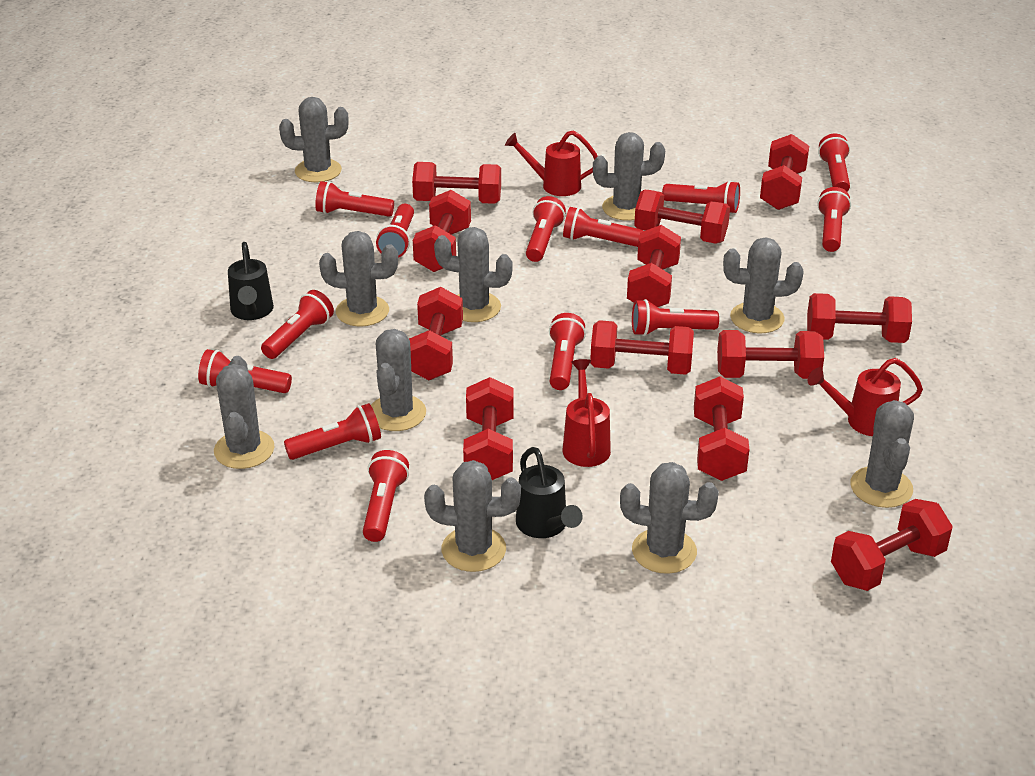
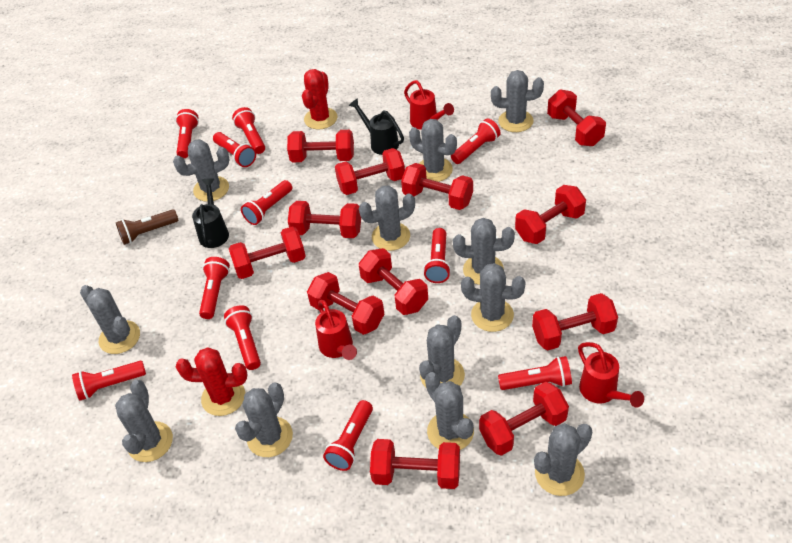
brown flashlight: none = 0 -> [116,209,178,245] = 1
grey cactus: [214,356,275,469] [279,97,349,182] [319,231,398,327] [371,329,426,431] [424,460,521,572] [434,227,513,322] [593,132,665,221] [620,462,719,574] [723,237,803,333] [850,400,914,508] = 10 -> [80,285,140,354] [115,380,173,462] [173,139,230,202] [235,383,293,457] [359,185,415,251] [409,119,457,182] [419,315,465,387] [425,372,474,450] [453,218,515,285] [461,263,526,332] [491,70,544,132] [534,423,592,496] = 12
red cactus: none = 0 -> [176,347,247,416] [302,69,337,129] = 2
red flashlight: [198,349,292,393] [261,290,334,359] [284,403,381,460] [315,181,394,217] [363,450,409,542] [376,204,414,258] [526,196,566,262] [549,313,586,390] [563,207,643,247] [632,299,719,336] [662,181,740,213] [817,187,851,252] [818,133,850,191] = 13 -> [72,361,146,400] [176,109,199,158] [199,257,230,319] [213,132,256,167] [224,305,261,370] [232,107,265,154] [241,180,292,225] [323,400,373,471] [423,228,451,283] [451,118,501,164] [498,356,572,390] = 11

